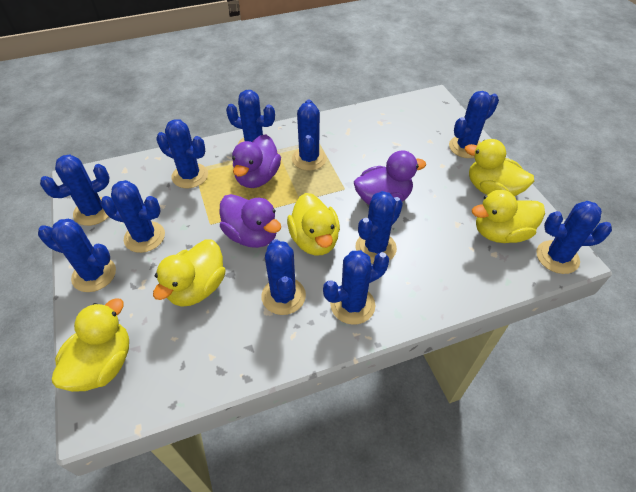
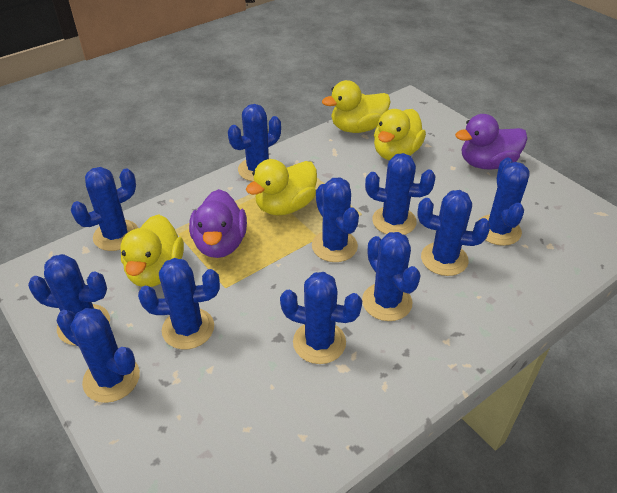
purple duck: [219,194,281,248] [232,134,281,188] [354,150,426,205] = 3 -> [189,189,247,258] [455,114,527,170] = 2
yellow duck: [52,298,129,392] [153,240,226,307] [287,193,340,256] [465,139,534,196] [472,190,545,243] = 5 -> [120,214,184,287] [246,159,317,216] [322,80,391,133] [374,109,426,160] = 4

